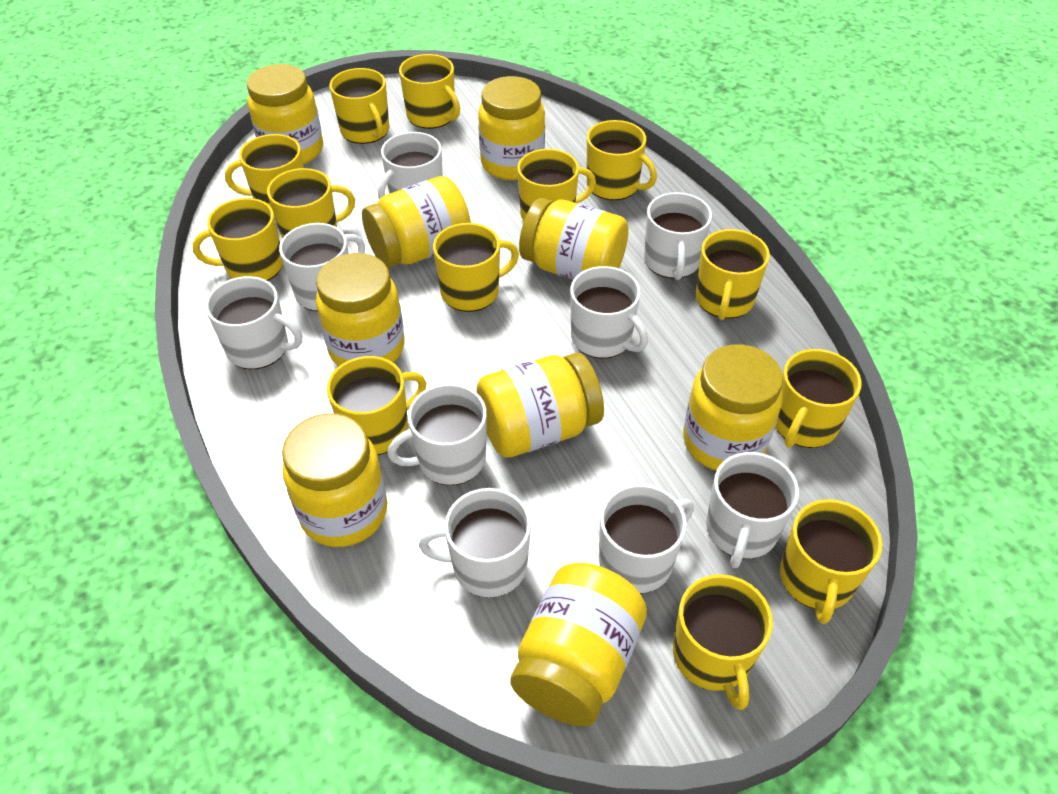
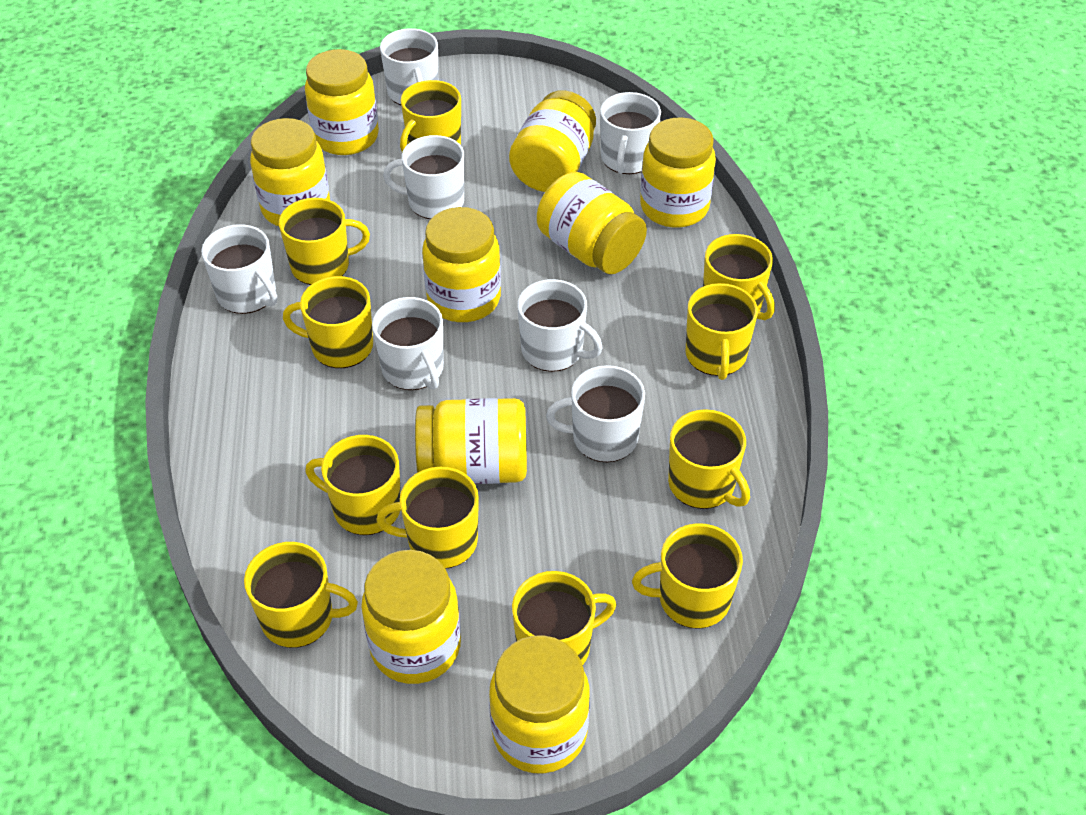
white mug: [205,276,302,370] [279,223,365,312] [378,132,442,199] [387,384,487,485] [419,488,531,598] [570,266,648,359] [599,484,694,594] [644,192,712,280] [706,452,799,568] = 9 -> [201,224,277,314] [372,297,444,390] [380,28,439,105] [383,135,464,219] [517,279,603,372] [546,365,645,462] [600,92,661,174] = 7
yellow mug: [192,198,283,281] [225,134,304,208] [267,168,355,239] [327,356,427,455] [329,68,389,144] [399,54,460,129] [433,223,519,312] [517,149,596,221] [587,120,657,200] [673,574,773,710] [696,229,770,320] [775,349,862,448] [780,499,882,624] = 13 -> [244,542,358,648] [279,198,370,285] [283,276,373,368] [305,435,401,535] [376,467,479,569] [400,80,461,152] [512,571,617,665] [632,523,743,629] [668,409,750,509] [685,283,758,380] [703,234,775,320] = 11

